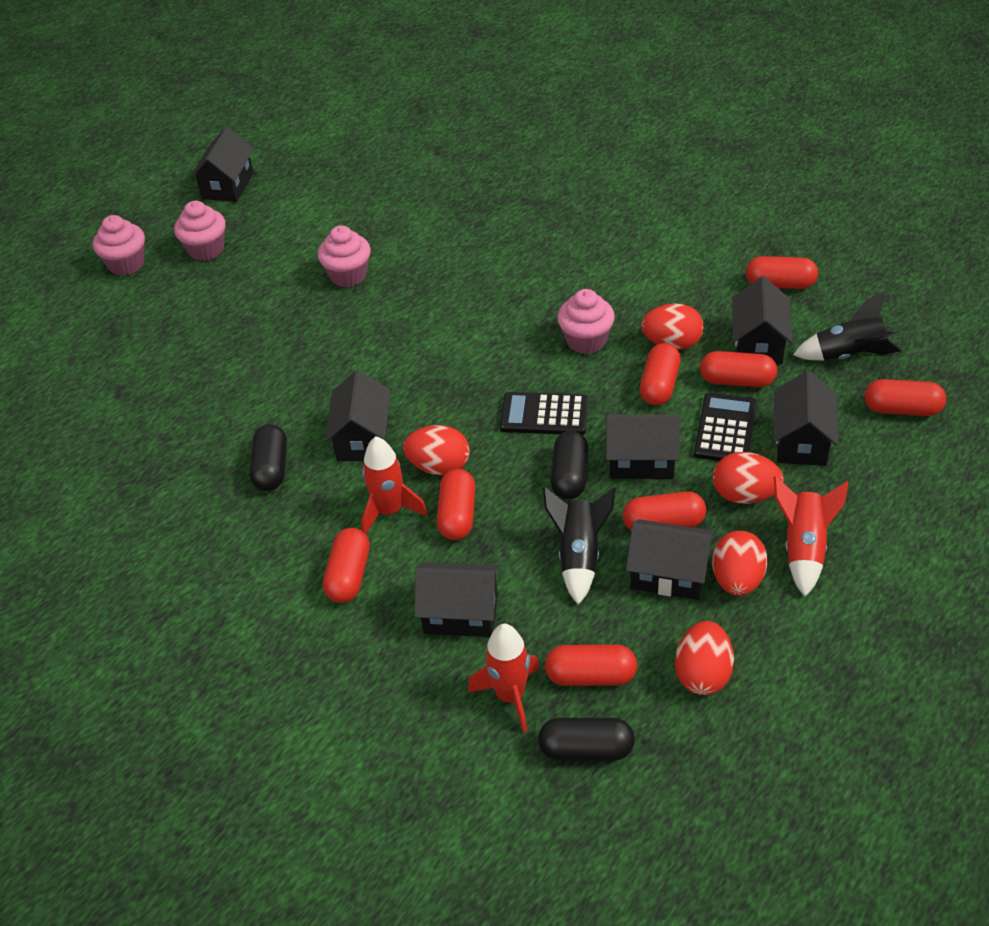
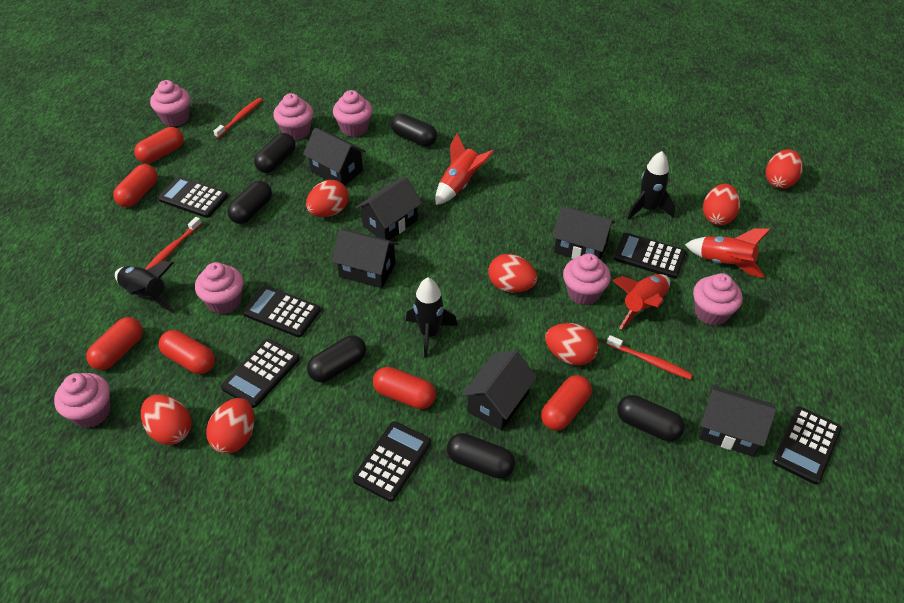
black calculator: [500,392,589,435] [694,393,757,461] = 2 -> [158,176,228,218] [221,339,300,408] [242,285,321,337] [353,421,431,502] [614,233,686,278] [772,406,842,485] = 6
black capsule: [249,424,287,491] [538,718,635,761] [551,431,589,500] = 3 -> [227,181,272,224] [254,133,296,173] [307,335,366,383] [391,114,437,147] [447,433,515,479] [617,395,685,441] = 6
black house: [190,127,254,202] [325,370,391,461] [414,562,500,637] [606,414,680,479] [626,519,714,600] [732,277,793,364] [774,371,838,466] = 7 -> [303,128,366,185] [332,230,399,288] [356,177,422,240] [461,350,537,431] [552,206,615,260] [699,385,776,457] = 6
black rocket: [543,487,616,605] [793,292,901,361] = 2 -> [115,261,174,313] [406,278,458,358] [627,151,675,219] = 3
pink cupcake: [93,215,145,275] [174,201,226,261] [318,225,371,287] [557,289,615,354] = 4 -> [54,373,110,428] [150,80,190,127] [195,262,244,314] [273,93,313,140] [333,90,372,137] [563,253,611,305] [693,273,743,326] = 7
red capsule: [323,528,370,603] [437,469,475,540] [545,644,637,686] [623,491,706,530] [640,343,681,405] [700,351,777,387] [746,256,818,289] [865,379,946,416] = 8 -> [86,317,143,370] [113,164,158,207] [134,127,184,163] [159,330,215,374] [373,367,436,409] [541,375,592,431] = 6
red egg: [403,425,469,475] [641,304,704,350] [675,621,734,695] [712,531,768,596] [713,452,784,504] = 5 -> [141,394,192,445] [206,398,254,453] [306,180,349,217] [488,254,537,293] [545,323,599,365] [703,184,740,225] [766,149,803,189] = 7
red toothbrush: none = 0 -> [145,217,202,270] [213,98,263,138] [607,335,693,380] = 3

